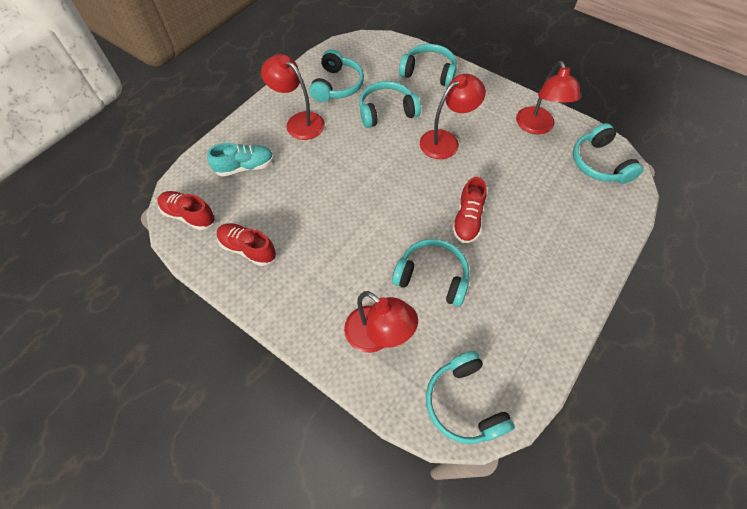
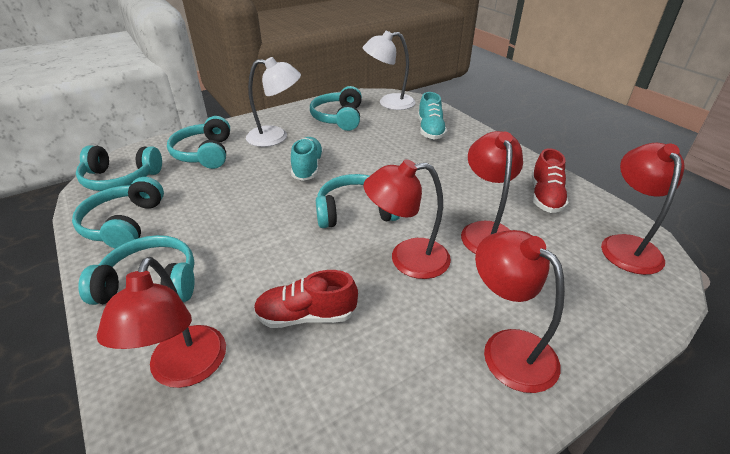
red lamp: [261,54,325,140] [344,291,418,353] [420,74,486,159] [516,61,581,135] = 4 -> [97,257,226,388] [364,159,451,279] [461,131,523,254] [475,230,565,393] [601,143,684,275] = 5
red shoe: [157,191,215,230] [217,223,276,266] [452,177,486,243] = 3 -> [254,270,358,328] [531,148,569,213] = 2
turquoise shoe: [207,143,274,176] = 1 -> [291,137,324,181] [418,92,447,139] = 2
white lamp: none = 0 -> [246,57,301,147] [363,31,416,110] = 2

